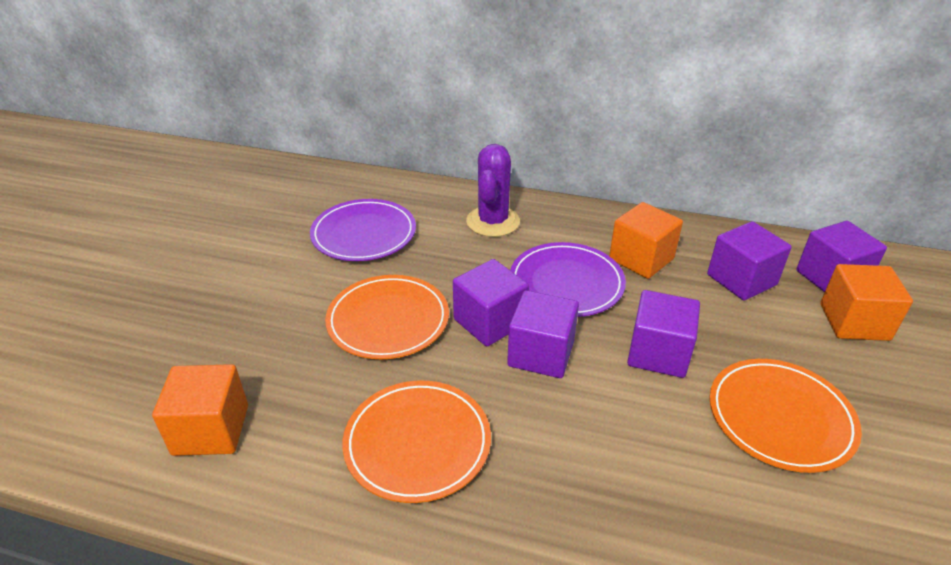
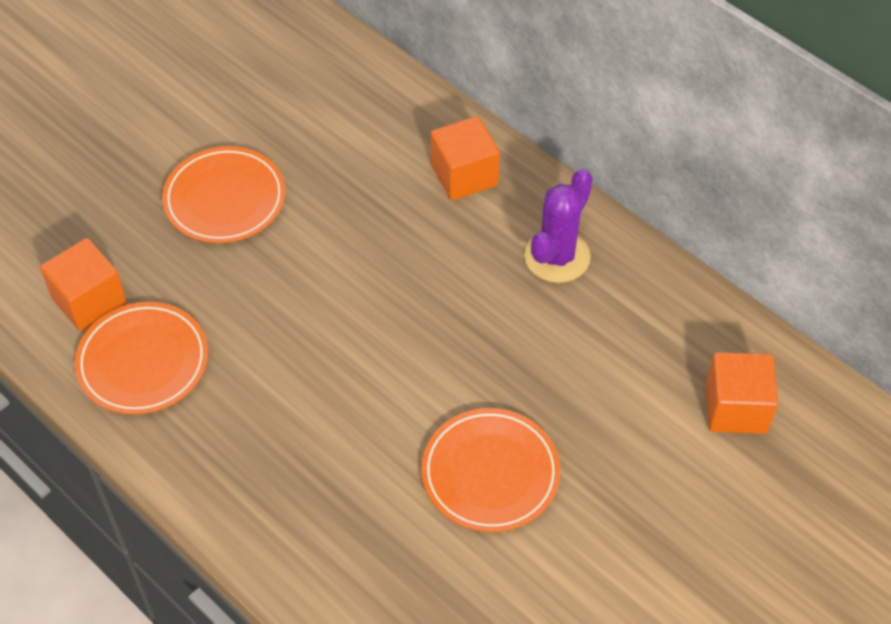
purple cube: [453,259,529,346] [507,290,579,378] [627,290,700,378] [707,221,792,301] [796,221,887,292] = 5 -> none = 0
purple plate: [310,199,416,261] [510,242,626,317] = 2 -> none = 0

